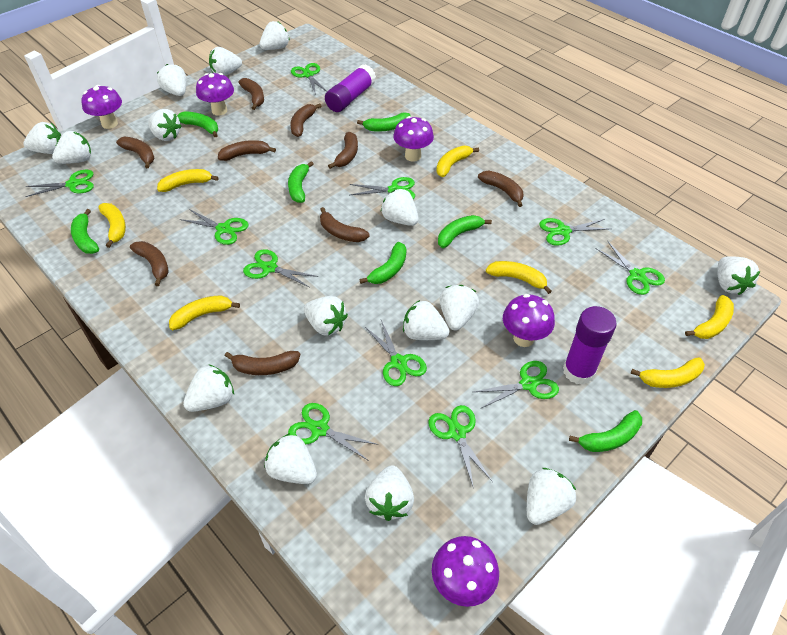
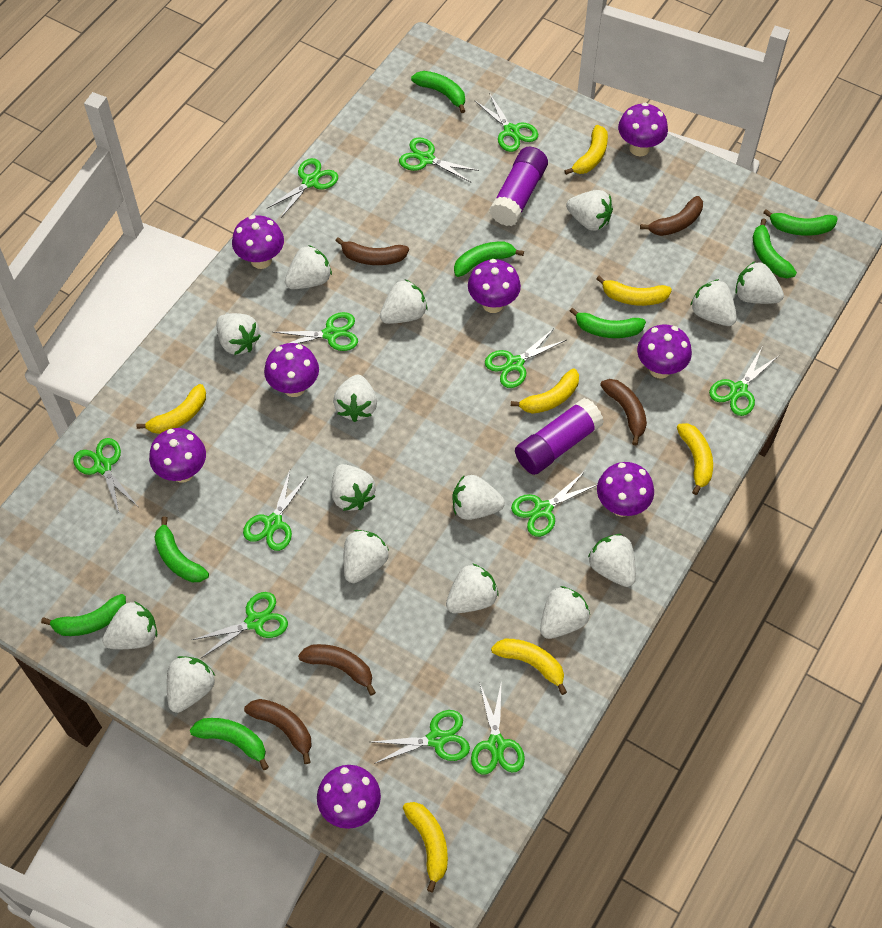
brown banana: [116,137,155,168] [130,241,169,286] [218,140,276,161] [225,351,300,375] [238,78,264,110] [290,103,321,137] [320,207,370,242] [328,132,358,169] [478,171,524,207] = 9 -> [244,699,312,764] [298,644,376,696] [335,237,409,265] [600,379,647,445] [640,196,703,236] = 5
green banana: [71,209,99,254] [177,111,218,137] [288,161,313,203] [357,112,410,132] [359,242,406,284] [438,215,492,248] [569,410,642,452] = 7 -> [41,594,126,636] [154,517,209,582] [190,718,269,770] [411,71,465,113] [454,242,524,277] [570,307,646,338] [753,218,797,278] [763,209,838,236] = 8
green scissors: [25,170,94,197] [180,209,248,245] [243,249,318,288] [288,403,378,461] [291,63,327,95] [350,177,415,199] [365,320,427,386] [428,405,493,489] [474,361,559,409] [539,218,611,246] [595,241,665,295] = 11 -> [73,438,137,514] [192,592,288,659] [243,470,309,551] [267,158,338,219] [273,312,358,351] [372,710,470,764] [399,137,479,182] [471,680,525,775] [475,93,538,152] [485,328,567,388] [511,470,597,537] [709,347,779,416] = 12
purple mushroom: [81,85,122,129] [196,73,234,116] [393,116,434,162] [432,536,499,607] [503,294,555,347] = 5 -> [149,428,206,483] [232,215,284,269] [264,343,319,397] [317,765,381,829] [468,259,521,313] [597,462,654,517] [618,103,668,156] [637,325,692,379] = 8

